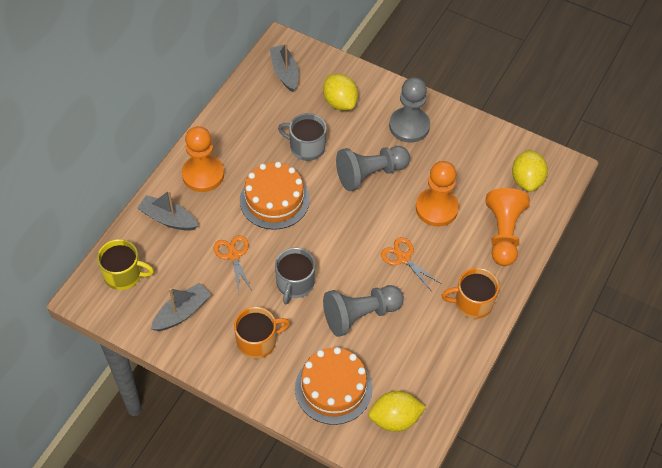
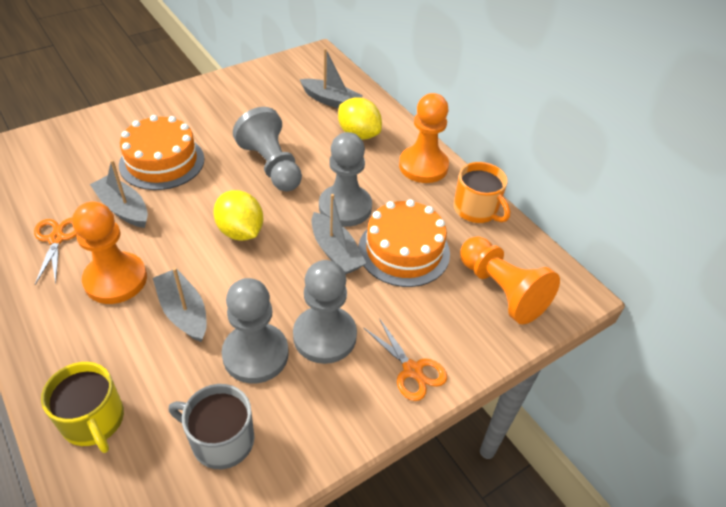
grey boat: [137,190,198,231] [151,283,211,331] [270,43,299,92] = 3 -> [90,160,148,228] [153,267,207,342] [300,48,363,108] [312,194,366,275] = 4
grey mug: [275,247,315,304] [278,113,327,161] = 2 -> [169,384,254,469] = 1
grey pawn: [323,285,404,337] [336,146,410,191] [389,77,430,143] = 3 -> [222,278,289,383] [233,107,302,192] [293,260,357,364] [319,132,372,227] = 4
orange mug: [234,307,290,359] [442,268,499,319] = 2 -> [454,162,510,223] = 1
yellow lemon: [323,74,358,110] [368,391,426,432] [512,149,548,192] = 3 -> [213,190,263,241] [338,97,382,140] = 2

